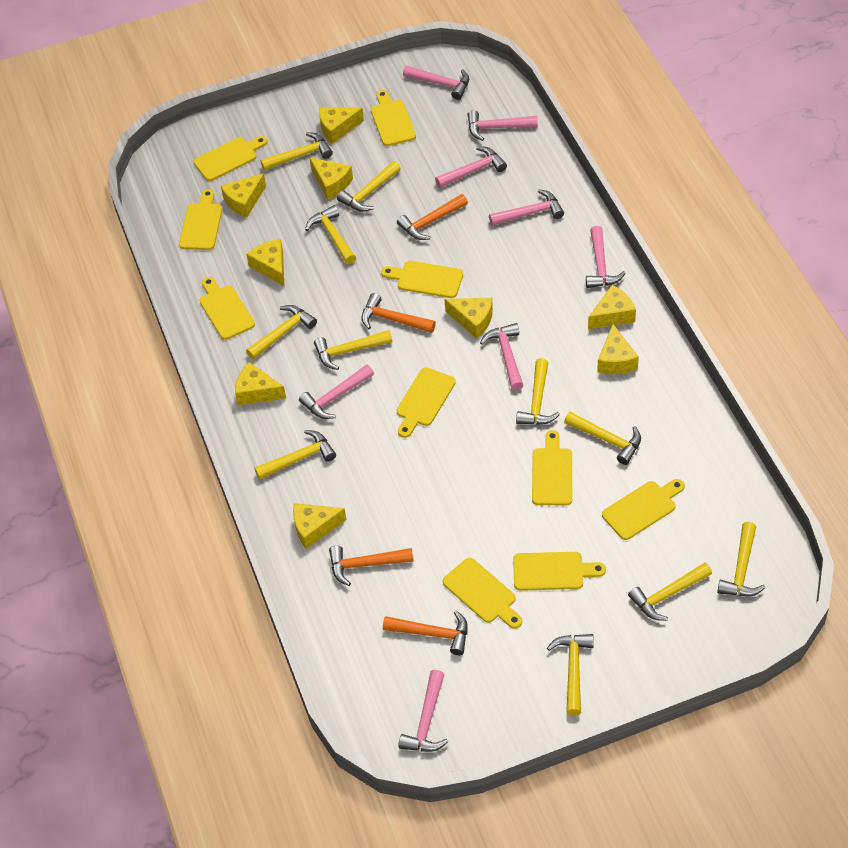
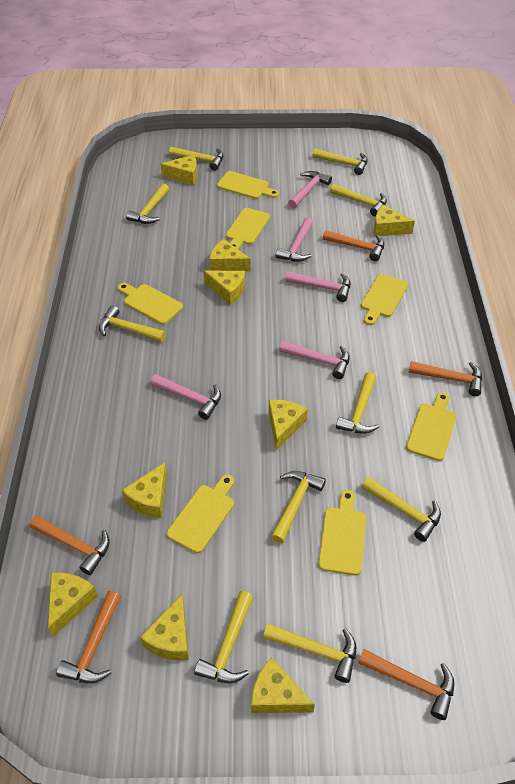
orange hammer: [329,546,414,586] [362,293,436,333] [383,611,468,655] [397,194,468,240] = 4 -> [30,515,110,575] [56,591,121,683] [323,230,384,261] [358,649,454,720] [409,361,482,396] = 5
pink hammer: [299,364,374,419] [398,670,449,752] [403,66,469,100] [435,147,507,188] [468,110,538,141] [480,323,524,391] [489,189,564,226] [586,226,626,288] = 8 -> [150,374,221,420] [276,218,313,262] [279,341,350,379] [286,271,351,302] [288,171,332,208] = 5
yellow cutting board: [179,189,222,250] [194,136,268,181] [199,277,255,340] [371,90,416,146] [381,261,463,298] [396,367,456,438] [443,558,522,629] [513,552,606,591] [532,430,572,505] [602,479,685,540] = 10 -> [118,283,183,325] [167,475,234,553] [217,171,279,199] [226,208,270,250] [318,490,366,575] [361,274,408,325] [406,392,457,461] = 7
yellow hammer: [246,305,317,359] [254,430,336,480] [260,132,333,171] [305,205,356,264] [314,330,392,370] [337,161,401,212] [516,358,560,425] [547,634,594,716] [564,412,641,465] [628,562,712,621] [717,522,766,596] = 11 -> [99,305,166,342] [126,183,169,224] [169,147,224,171] [194,591,253,683] [263,623,356,683] [271,471,326,543] [312,149,368,175] [330,184,387,216] [336,372,379,434] [362,477,441,542] = 10

